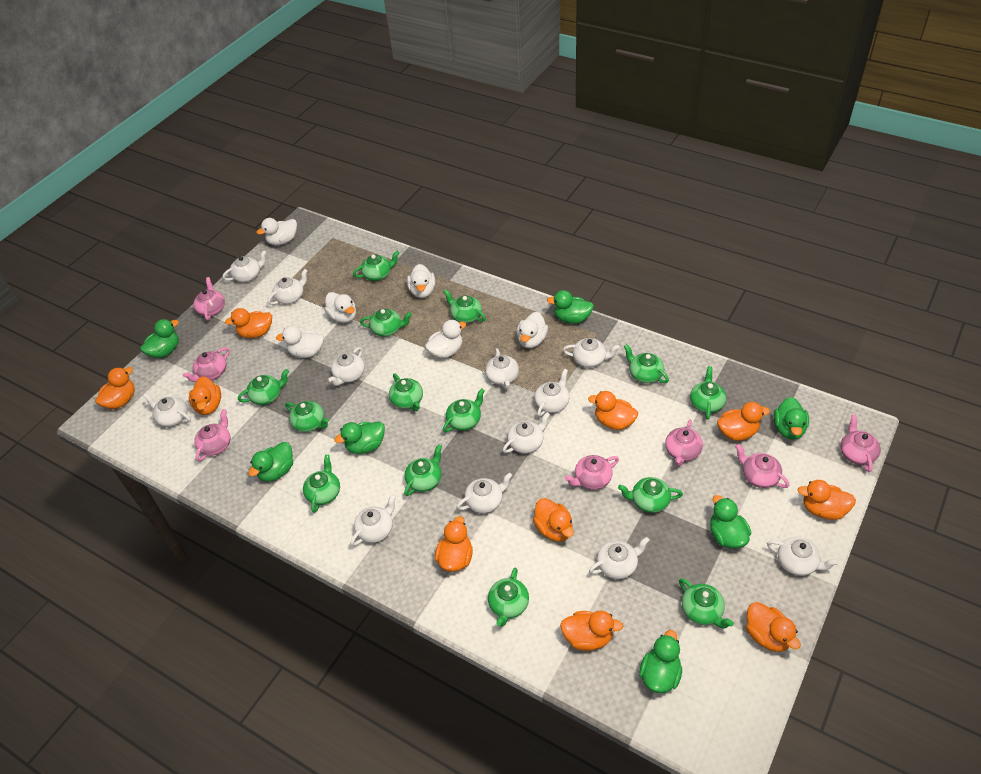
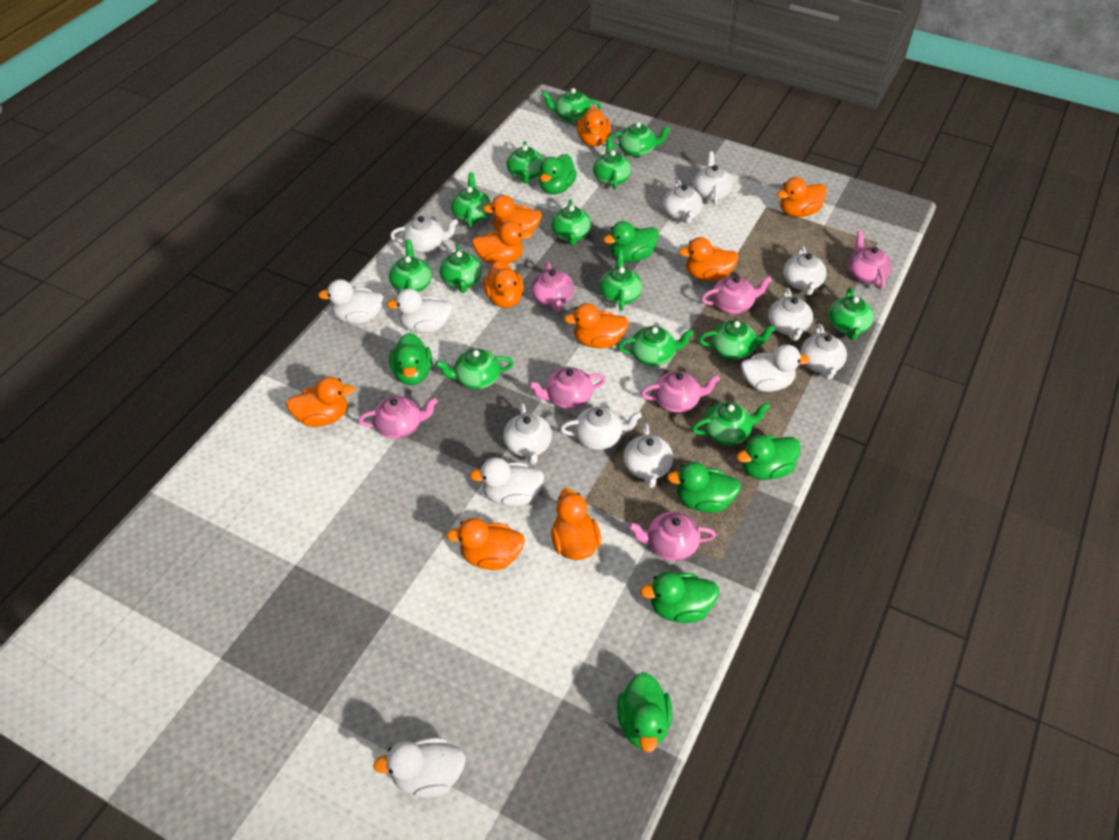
white duck: [257,218,297,245] [276,326,324,358] [324,292,356,323] [407,264,435,298] [425,320,466,358] [517,312,548,348] = 6 -> [318,279,384,324] [373,737,466,798] [386,288,452,333] [470,457,544,506] [741,344,810,392] = 5
white teapot: [143,393,191,427] [223,250,267,282] [268,269,308,305] [328,347,364,386] [351,494,396,546] [457,473,512,513] [485,348,519,389] [503,412,550,453] [534,369,569,417] [563,338,620,368] [589,537,650,579] [767,537,839,576] = 12 -> [390,216,458,252] [503,402,552,465] [560,406,642,450] [623,423,673,488] [663,179,703,224] [693,151,732,205] [768,288,813,341] [783,246,827,295] [800,324,847,380] = 9

